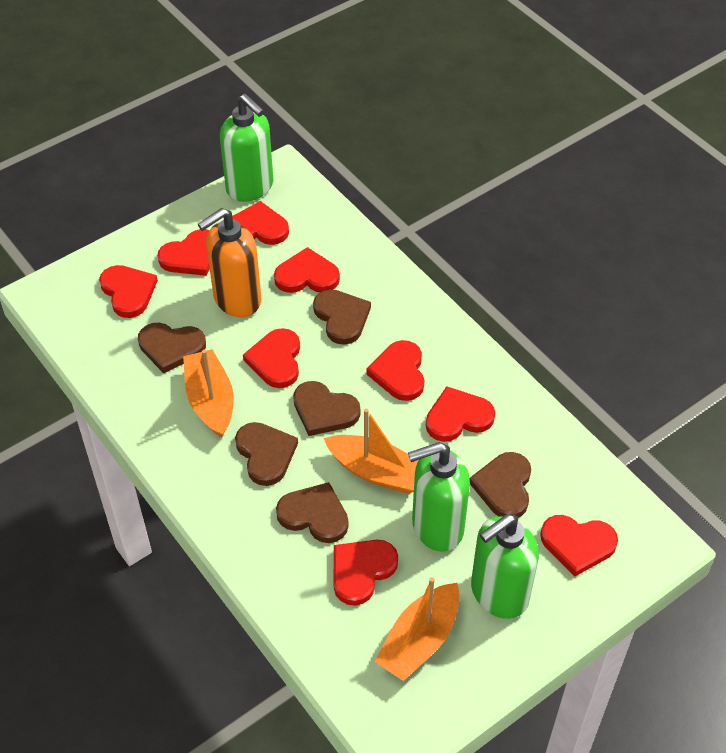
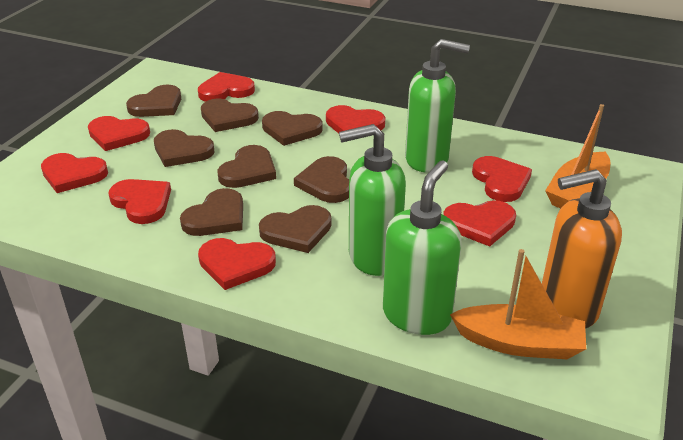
brown heart: [138,323,206,373] [235,422,298,486] [276,482,349,543] [293,381,361,436] [313,289,371,345] [470,452,531,518] = 6 -> [126,85,181,117] [154,129,215,167] [180,188,243,236] [201,98,259,132] [218,145,276,188] [259,205,332,253] [262,111,323,146] [294,156,349,203] = 8
orange boat: [183,349,234,438] [324,409,418,494] [374,577,460,681] = 3 -> [450,249,586,359] [545,104,610,208] = 2
red heart: [99,265,158,318] [158,229,210,276] [232,201,289,245] [243,328,300,388] [274,247,340,293] [334,540,398,606] [366,340,425,401] [426,386,495,442] [540,515,618,576] = 9 -> [41,153,108,193] [88,116,150,151] [108,179,171,224] [198,72,255,102] [198,238,276,290] [326,105,385,134] [443,200,516,247] [472,156,532,202] = 8

